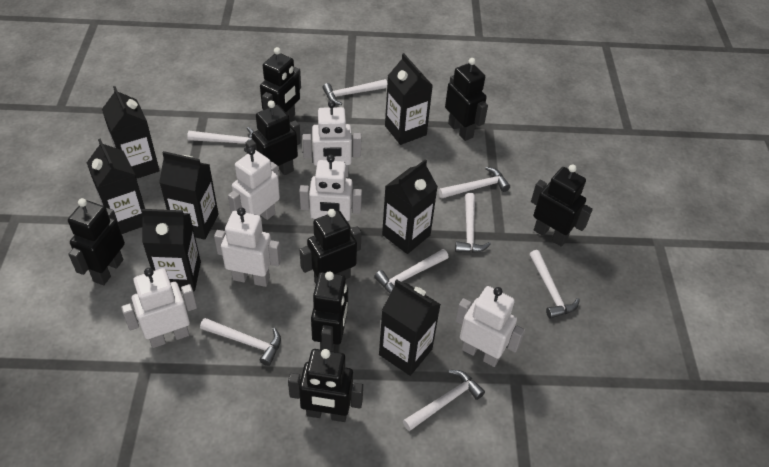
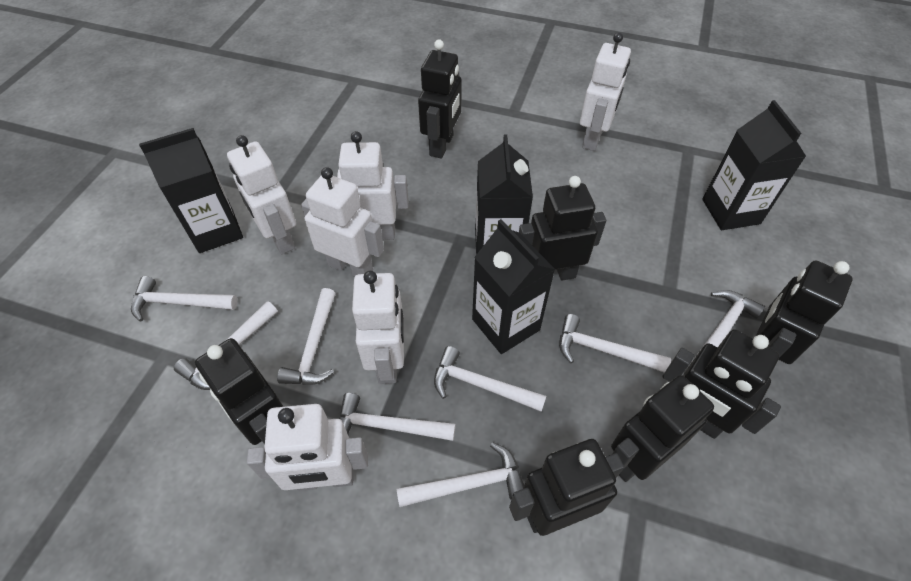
black carton: [87,139,145,234] [102,86,160,179] [141,209,201,292] [159,151,219,240] [379,279,441,376] [382,159,438,254] [385,53,433,145] = 7 -> [139,128,243,253] [472,219,556,354] [475,135,533,255] [702,100,806,230] = 4
black robot: [68,198,125,285] [245,100,301,175] [260,47,301,120] [288,349,363,422] [300,209,362,284] [311,271,348,352] [445,58,488,141] [531,164,593,247] = 8 -> [195,338,284,445] [418,39,462,158] [509,439,624,536] [519,176,606,280] [611,375,714,482] [662,329,781,439] [756,260,853,364] = 7

